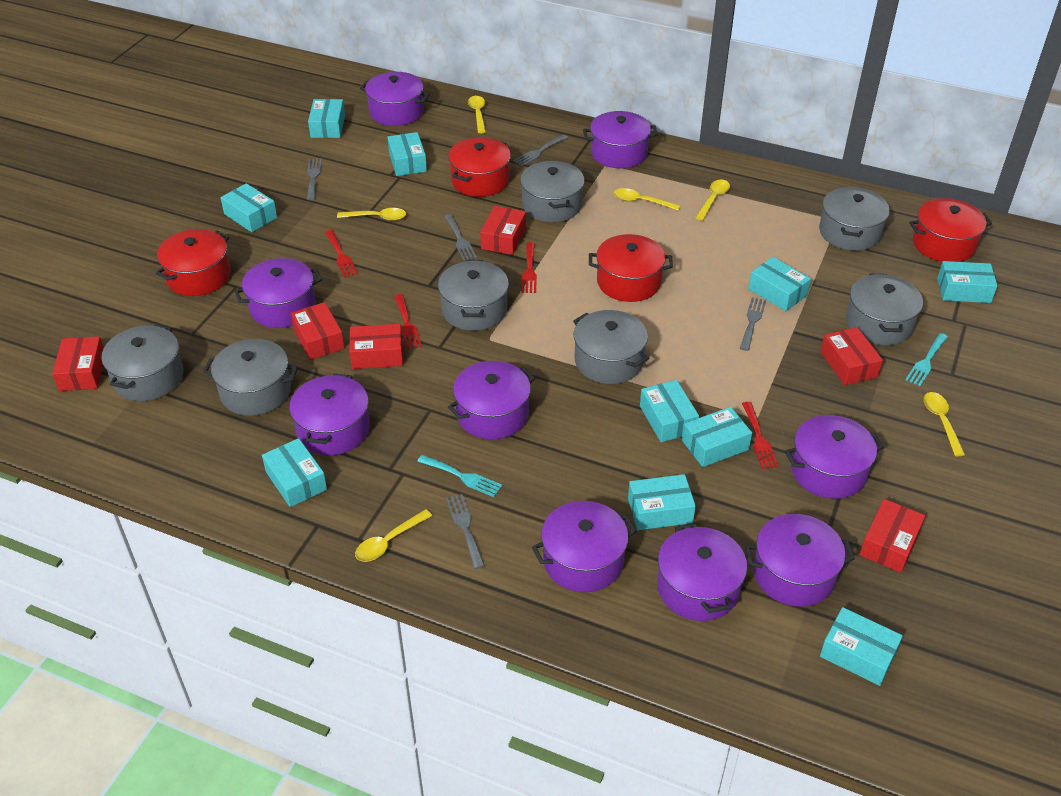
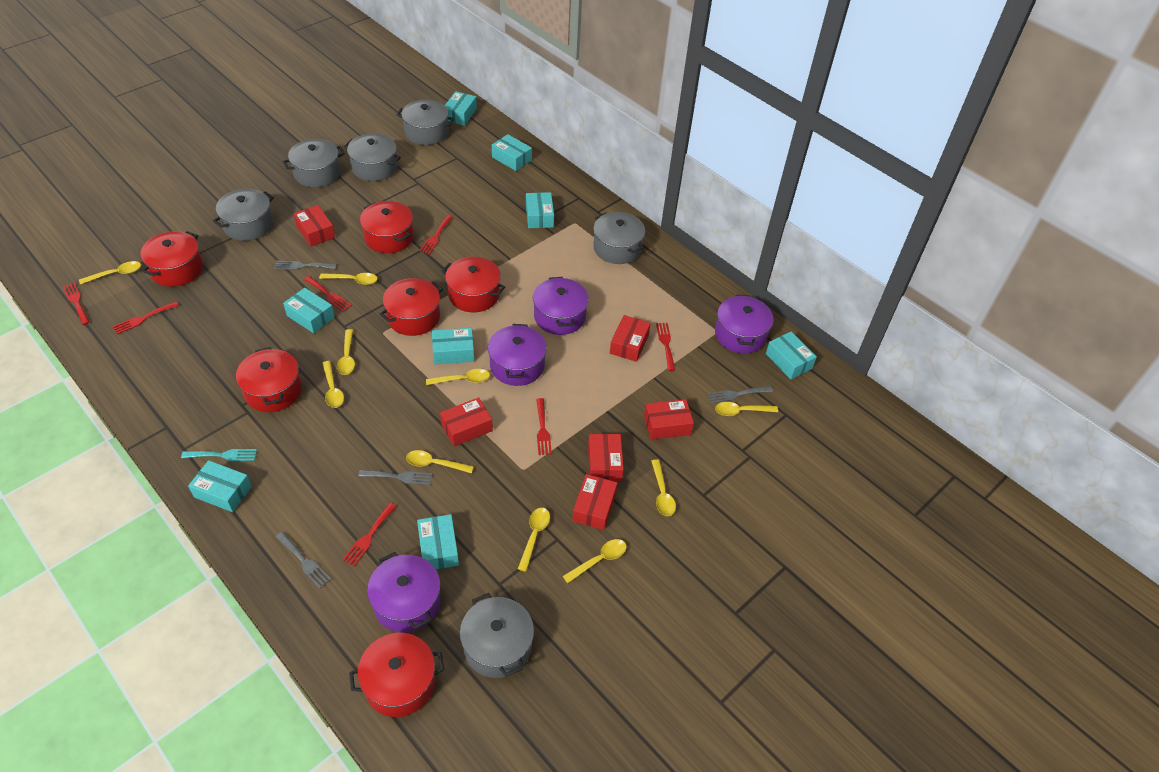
grey fork: [307,159,322,200] [444,214,477,261] [446,494,485,569] [513,134,568,167] [740,297,766,351] = 5 -> [274,261,337,270] [276,531,332,589] [358,470,432,485] [707,386,773,404] = 4
grey pot: [102,324,184,401] [203,339,298,416] [438,260,509,331] [520,161,585,222] [573,310,649,384] [819,187,890,251] [846,274,923,345] = 7 -> [213,189,274,241] [283,139,345,187] [344,133,401,181] [397,100,454,145] [460,593,534,678] [593,212,645,264] = 6
purple pot: [234,258,322,328] [289,373,370,455] [360,72,430,126] [448,361,535,439] [532,501,637,592] [583,111,658,168] [657,523,747,621] [745,514,855,607] [785,415,884,499] = 9 -> [367,552,441,633] [488,324,547,386] [533,277,589,335] [715,294,774,353] = 4
red fork: [325,230,358,278] [394,294,422,349] [522,242,537,293] [742,402,779,469] = 4 -> [63,282,90,325] [112,301,179,334] [304,276,352,312] [342,503,397,566] [419,215,453,254] [536,398,552,455] [656,323,675,371] = 7
red pot: [156,229,231,296] [448,137,511,197] [589,234,673,302] [909,198,992,262] = 4 -> [141,231,203,287] [236,347,302,412] [349,633,444,717] [360,201,414,253] [380,278,443,336] [442,257,505,312] = 6
turquoise box: [220,183,277,232] [262,438,327,507] [308,99,345,138] [387,132,427,176] [628,474,696,530] [640,380,699,442] [682,407,752,467] [748,257,811,311] [820,607,903,686] [937,261,998,303] = 10 -> [188,460,252,512] [283,288,335,333] [417,514,459,569] [432,328,475,364] [445,91,477,126] [492,134,532,171] [526,192,554,228] [766,332,817,379] = 8
turquoise fork: [417,455,502,497] [905,333,948,386] = 2 -> [181,449,257,461] = 1
yellow spoon: [337,208,406,221] [355,509,432,562] [468,96,486,133] [614,188,681,211] [695,179,730,221] [924,392,965,456] = 6 -> [79,261,141,285] [319,273,377,285] [322,361,344,408] [337,329,355,375] [406,450,474,473] [426,369,490,385] [518,508,550,572] [563,539,627,583] [651,460,676,516] [715,402,778,416] = 10

